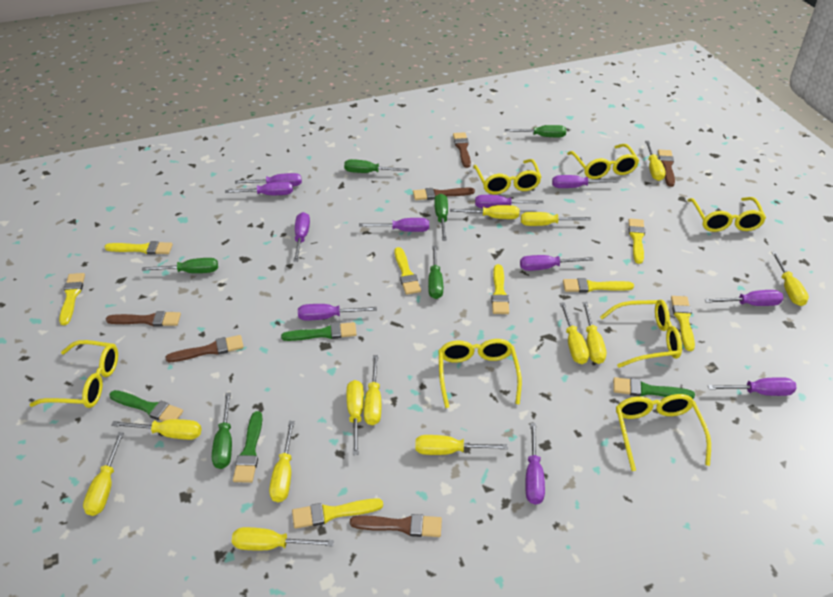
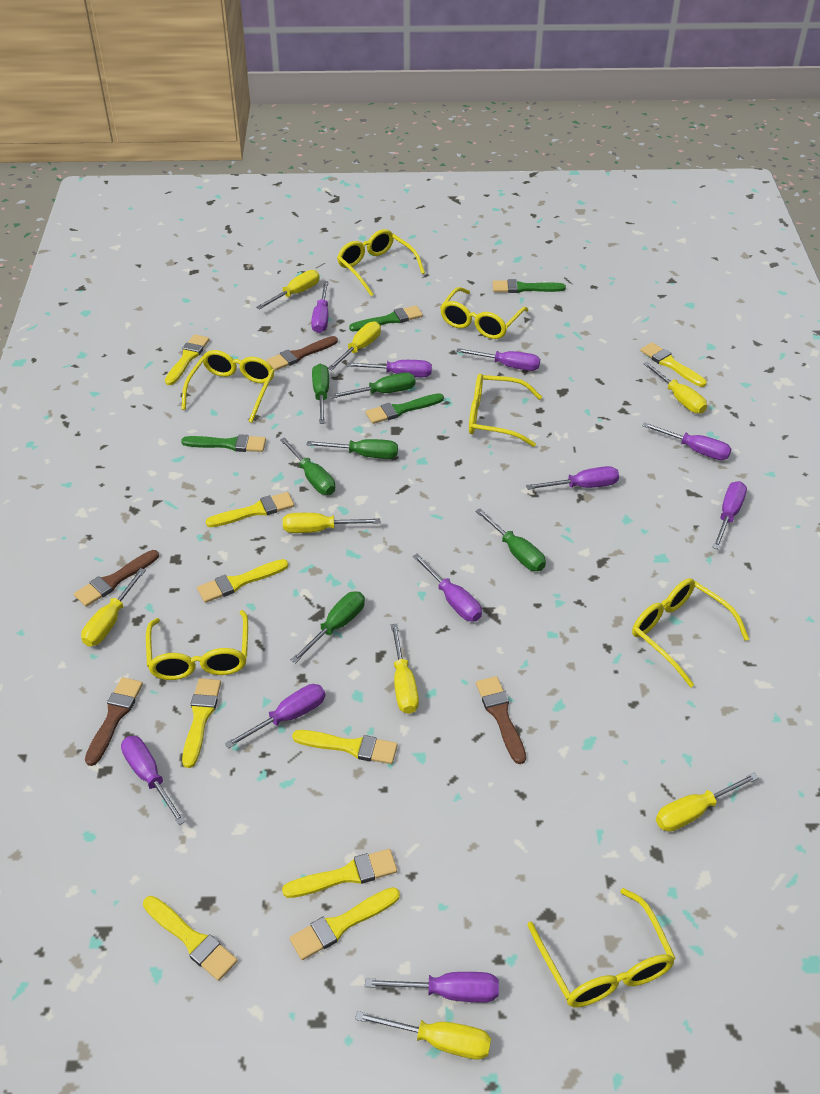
brown brush: [106,311,181,326] [165,335,244,362] [350,514,442,537] [413,188,475,200] [453,132,471,168] [658,150,675,187] = 6 -> [74,550,159,607] [85,677,143,766] [266,336,338,371] [476,676,526,764] = 4
purple screwdriver: [225,182,293,195] [235,173,302,186] [293,212,310,262] [298,304,377,321] [359,218,429,232] [475,195,544,208] [520,255,594,271] [525,423,545,505] [552,175,619,188] [705,290,783,306] [708,377,797,396] = 11 -> [121,736,186,825] [225,684,325,749] [311,281,329,333] [346,360,432,377] [365,972,499,1003] [413,553,482,622] [456,348,540,371] [526,466,619,490] [642,422,731,460] [712,481,747,550] = 10
yellow brush: [59,273,85,325] [105,241,173,255] [292,498,383,529] [394,247,421,295] [491,264,509,314] [563,278,634,292] [628,219,645,264] [671,296,695,351] = 8 -> [143,896,238,981] [165,334,210,385] [182,678,221,768] [197,559,289,603] [206,492,294,527] [282,849,397,898] [290,887,400,960] [292,730,398,764] [640,342,707,387] = 9
yellow screwdriver: [83,432,124,516] [111,419,202,440] [232,527,334,550] [269,421,295,502] [347,380,364,455] [364,355,381,425] [415,435,508,455] [450,205,519,219] [521,212,591,226] [560,302,589,364] [582,302,606,364] [645,141,666,181] [771,252,809,306] = 13 -> [81,568,146,646] [256,270,320,309] [283,513,381,533] [328,321,381,370] [355,1011,491,1060] [391,624,419,714] [643,362,707,414] [656,773,759,832] = 8

